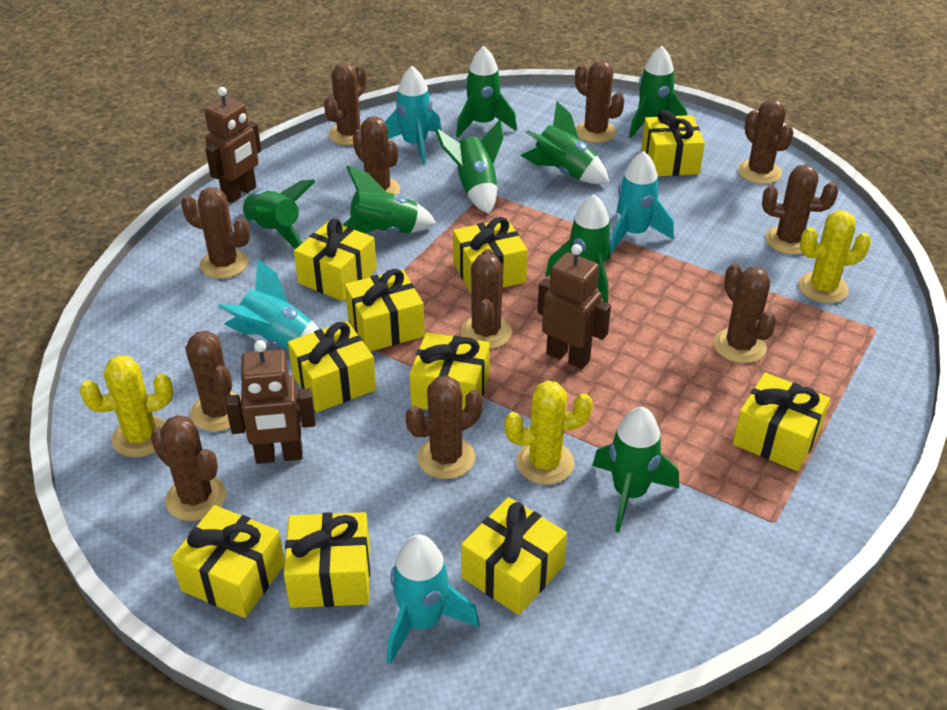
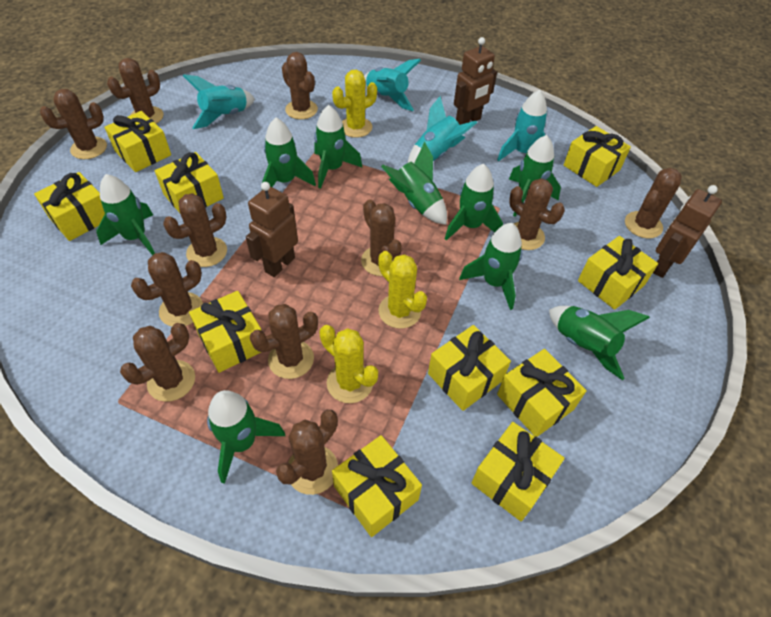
green rocket: [241,179,316,248] [342,166,436,234] [435,120,503,214] [456,46,517,137] [521,101,609,184] [545,194,612,303] [592,406,679,532] [629,46,687,138] = 8 -> [96,174,155,255] [207,390,285,484] [262,118,316,187] [314,105,363,188] [381,142,447,225] [445,164,503,241] [459,223,522,310] [509,135,561,217] [549,306,650,380] = 9

